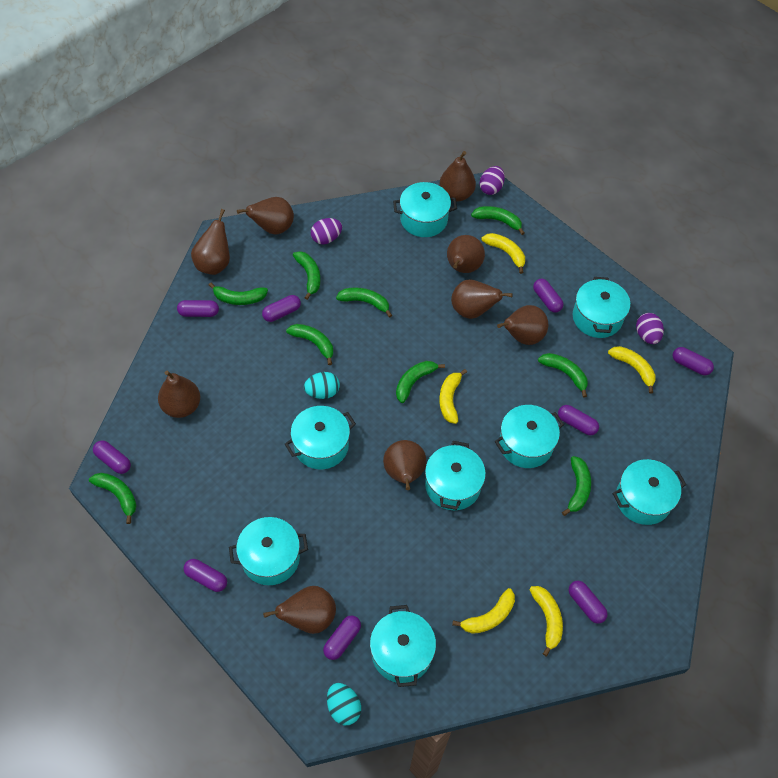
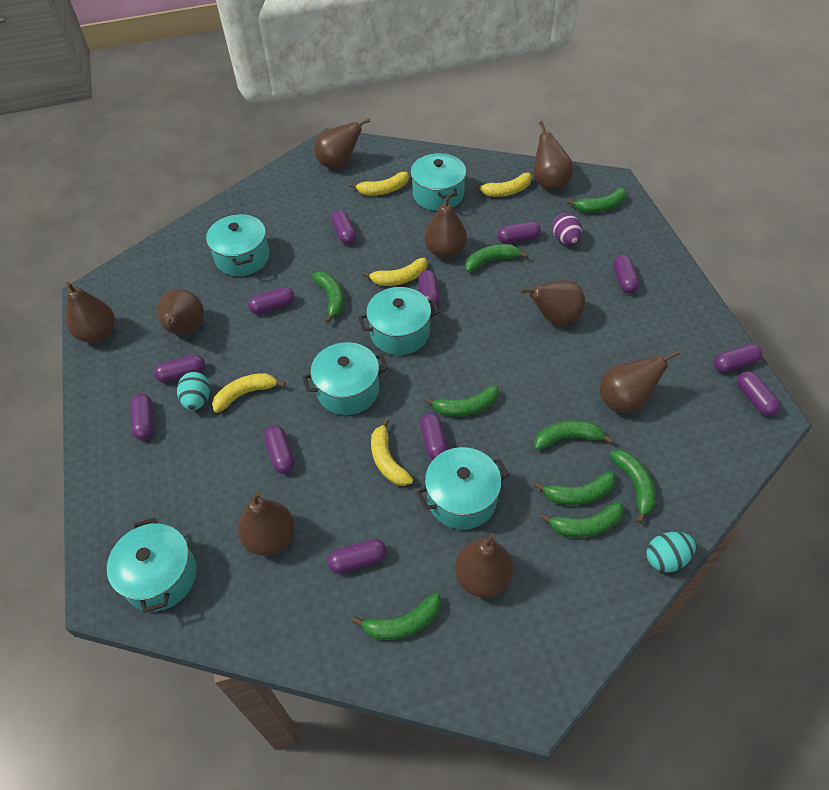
purple capsule: [93,440,131,474] [177,300,219,317] [183,559,227,592] [262,295,301,322] [323,615,361,660] [533,279,564,313] [558,405,599,435] [569,581,608,624] [673,347,714,375] = 9 -> [130,394,154,440] [154,355,205,383] [248,287,295,314] [264,426,295,474] [327,539,386,574] [331,210,356,245] [418,270,440,309] [420,413,448,460] [497,221,541,244] [613,254,639,293] [714,344,762,373] [737,371,780,416] = 12
purple egg: [311,218,342,244] [480,166,505,195] [636,313,664,344] = 3 -> [552,213,582,245] = 1
turquoise pot: [229,517,308,585] [285,406,356,469] [370,605,436,687] [393,182,457,237] [425,441,486,510] [495,405,564,468] [573,277,630,338] [613,459,686,525] = 8 -> [107,518,197,613] [206,213,269,276] [302,342,388,415] [358,287,439,355] [411,153,466,211] [416,447,509,530] = 6

